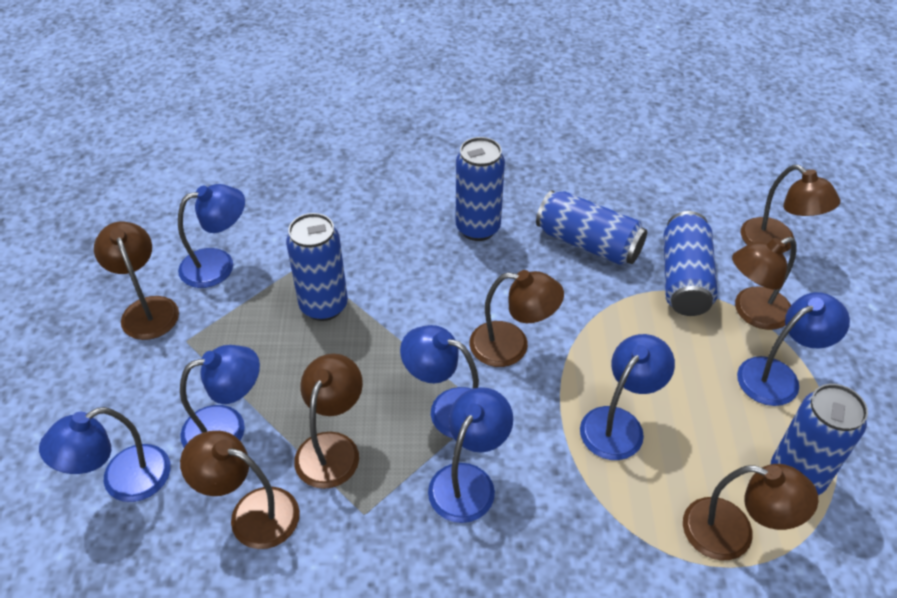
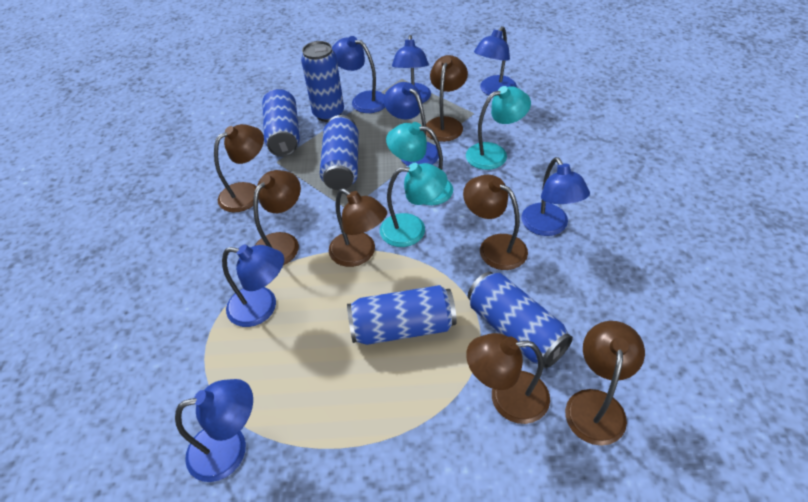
turquoise lamp: none = 0 -> [380,163,447,247] [386,122,453,205] [466,86,531,170] = 3

